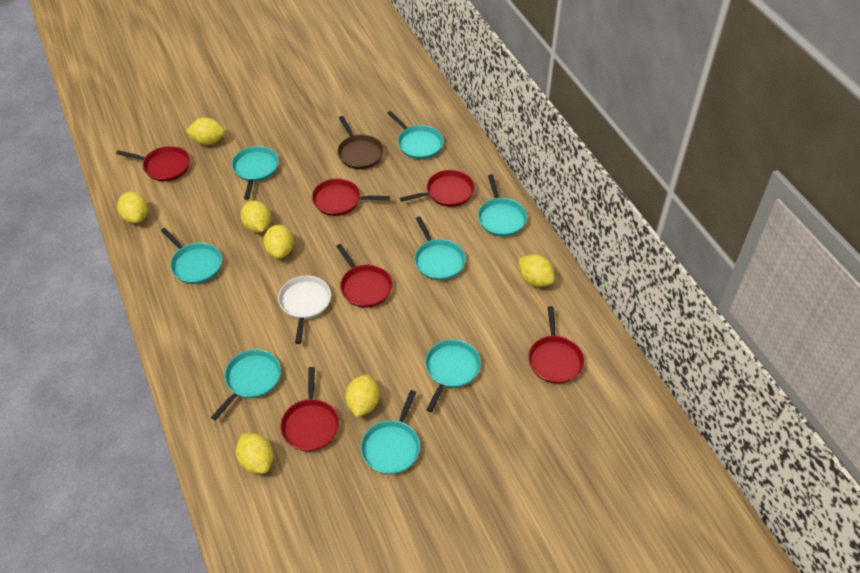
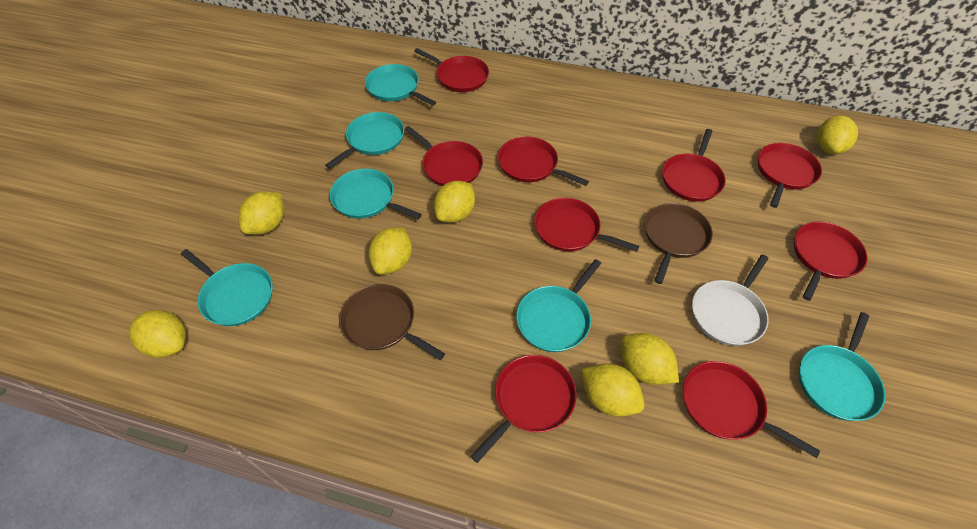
brown pan: [337,116,384,169] = 1 -> [339,284,445,360] [645,203,713,284] = 2
red pan: [116,146,190,181] [280,367,339,452] [312,178,390,216] [336,244,393,308] [400,170,475,207] [528,306,584,384] = 6 -> [405,126,483,186] [414,48,489,92] [471,355,577,463] [498,137,589,186] [534,198,639,252] [662,129,726,202] [683,361,820,458] [758,143,822,208] [794,222,867,301] = 9
turquoise pan: [161,228,222,284] [211,349,281,420] [232,146,279,200] [361,390,420,474] [387,111,444,159] [414,217,466,280] [425,339,481,412] [478,174,527,237] = 8 -> [181,249,273,326] [325,112,404,169] [330,169,422,219] [365,64,436,106] [516,259,601,352] [799,312,886,421] = 6

